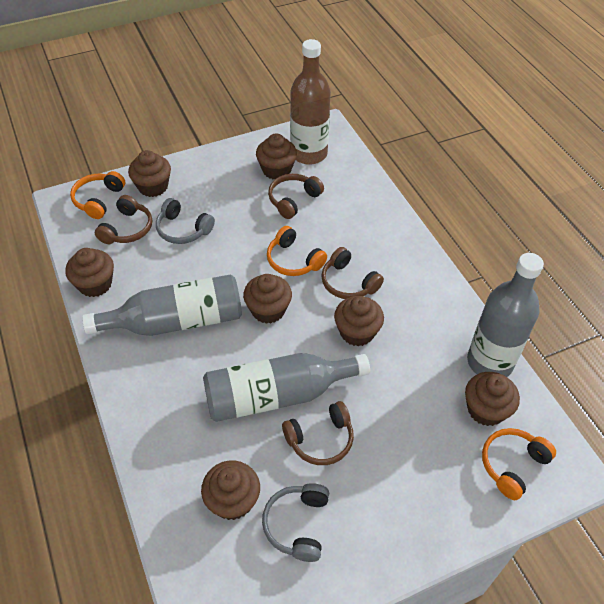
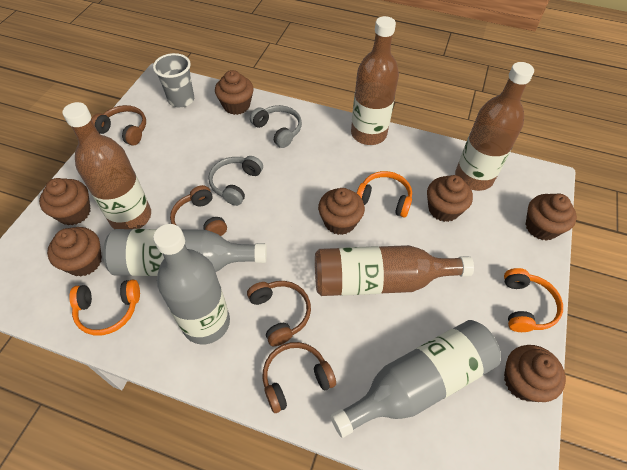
brown bottle: [290,39,331,165] = 1 -> [62,102,151,229] [315,245,474,296] [351,16,399,145] [455,62,534,191] = 4
grey cup: none = 0 -> [153,53,194,108] = 1

